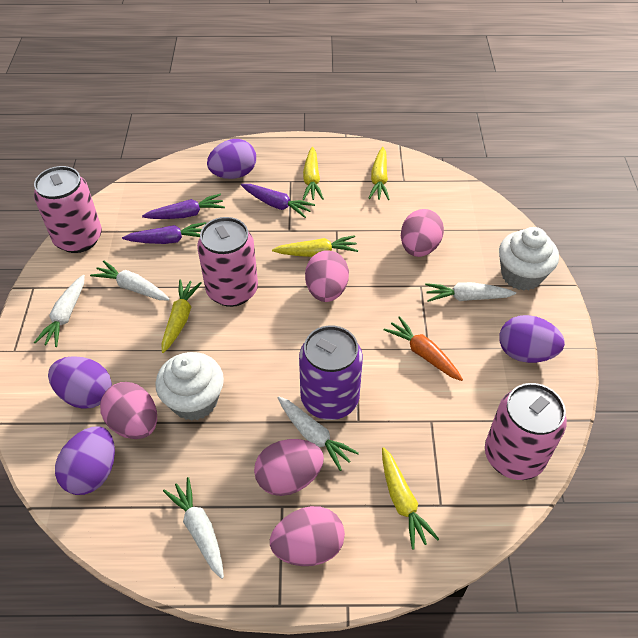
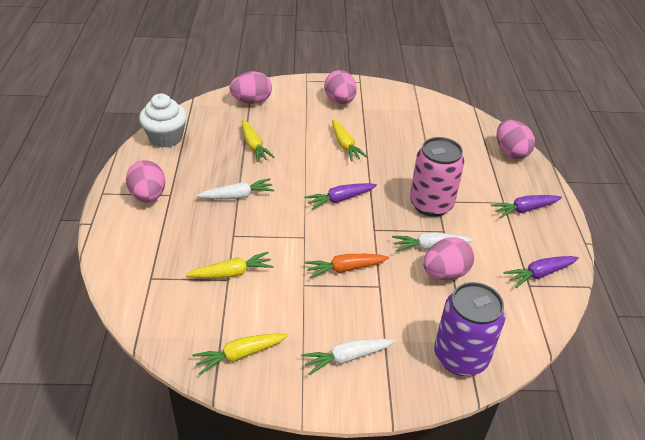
pink can: [34,166,102,253] [197,217,258,307] [485,383,567,480] = 3 -> [410,137,465,217] = 1
purple egg: [48,356,112,409] [55,426,115,495] [207,139,256,179] [499,315,565,363] = 4 -> none = 0
white carrot: [34,275,85,347] [90,260,169,300] [163,477,224,579] [278,397,359,471] [425,282,516,302] = 5 -> [197,178,274,199] [301,339,395,375] [392,232,474,252] = 3
white cupcake: [156,352,224,421] [499,227,559,291] = 2 -> [139,94,187,148] = 1
yellow carrot: [161,279,202,353] [272,235,358,257] [303,147,324,200] [368,147,390,200] [382,447,439,550] = 5 -> [185,252,273,278] [192,333,288,375] [242,120,275,162] [332,119,368,161] = 4

